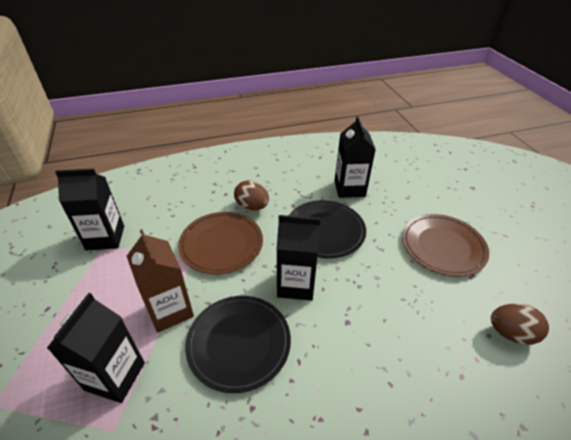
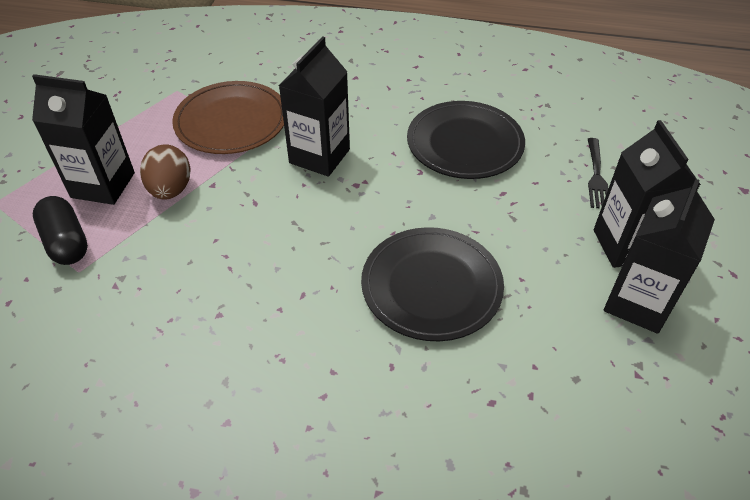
black capsule: none = 0 -> [33,196,88,265] = 1
black fork: none = 0 -> [588,138,608,208] = 1
brown carton: [127,229,194,333] = 1 -> none = 0
brown egg: [234,180,269,211] [491,304,549,345] = 2 -> [140,144,191,199] = 1
brown plate: [178,212,263,274] [402,214,489,277] = 2 -> [172,81,284,154] = 1

